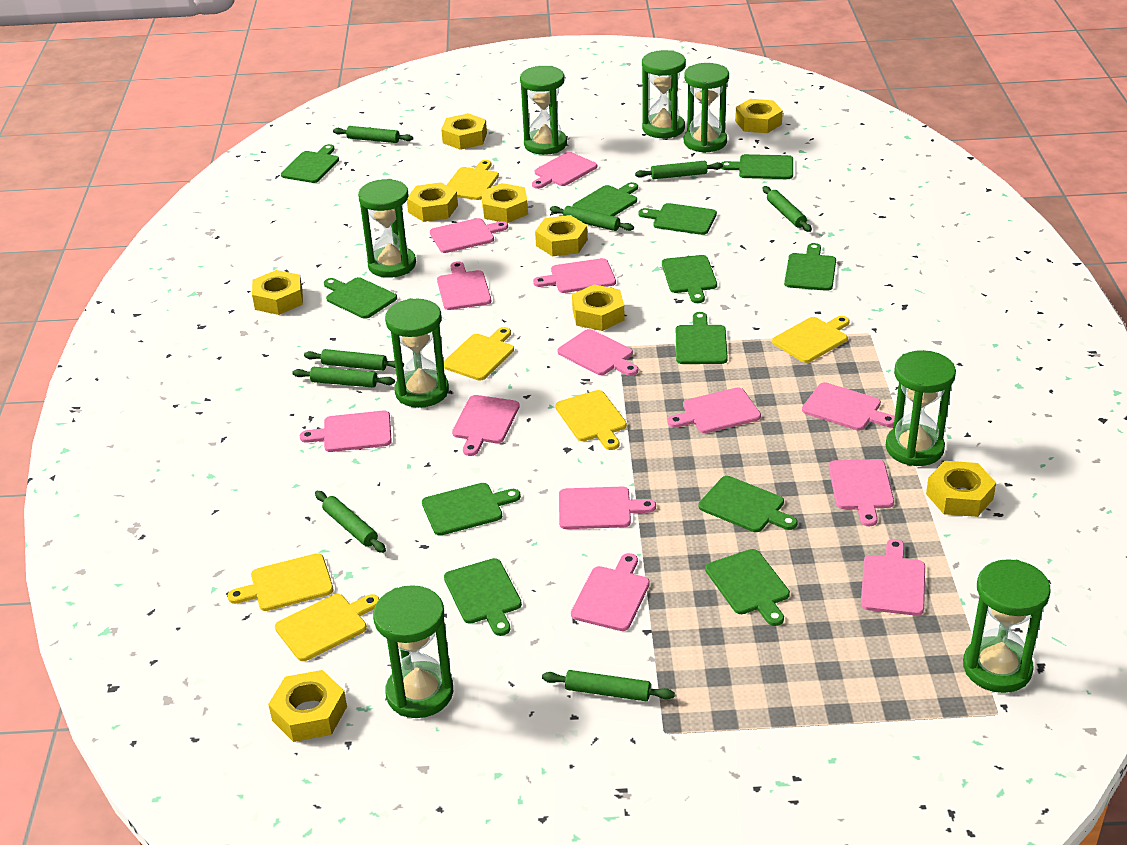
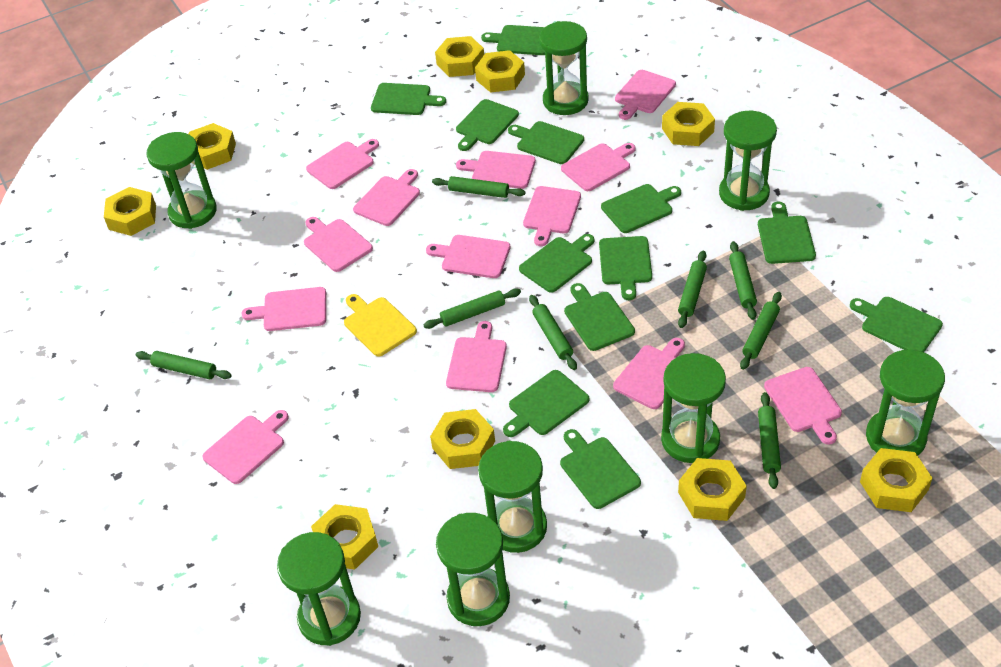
yellow cutting board: [228,553,333,611] [275,594,379,661] [443,327,514,381] [447,160,499,200] [555,390,627,450] [772,316,850,363] = 6 -> [344,294,417,357] = 1

